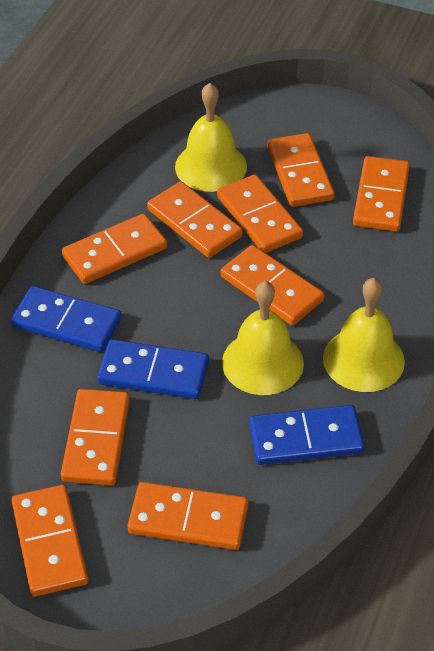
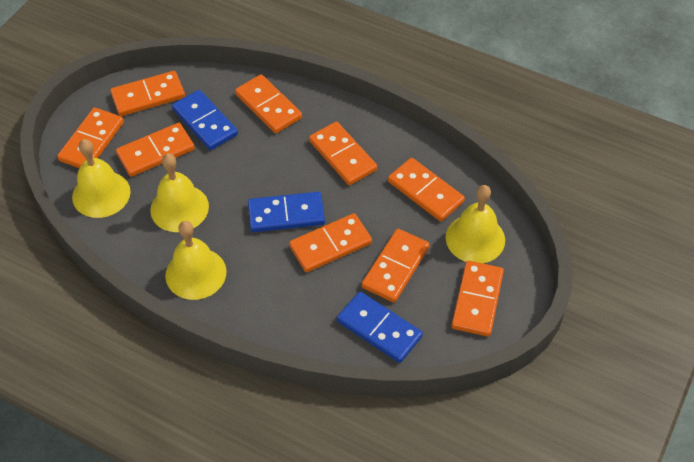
yellow bell: [175,83,247,192] [222,281,304,395] [323,278,405,392] = 3 -> [72,139,130,218] [150,154,209,232] [165,221,226,300] [446,185,505,263] = 4

